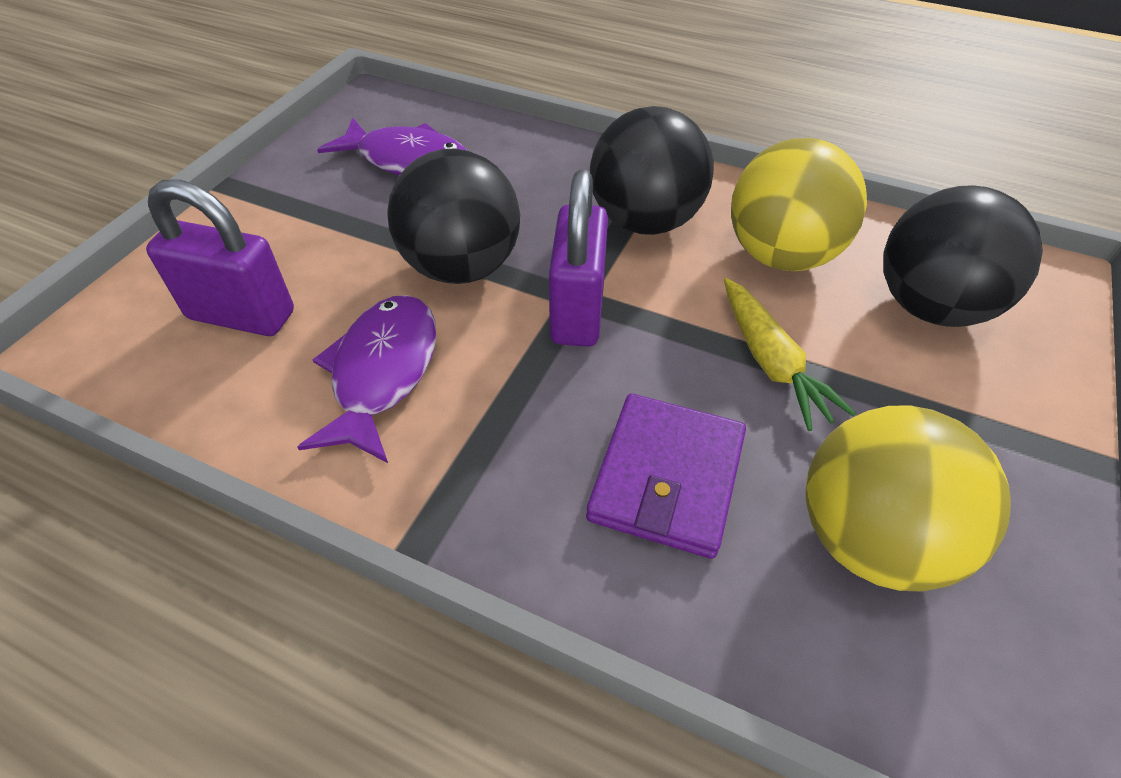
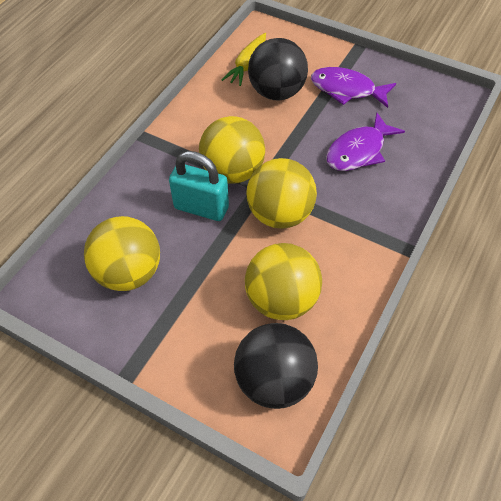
black ball: [388,148,520,284] [590,106,714,235] [883,185,1043,327] = 3 -> [234,323,318,409] [248,38,308,100] = 2
purple padlock: [146,180,294,336] [549,170,608,347] = 2 -> none = 0
purple wallet: [586,393,746,559] = 1 -> none = 0
turquoise padlock: none = 0 -> [169,151,229,221] = 1
yellow ball: [731,138,867,271] [806,405,1011,592] = 2 -> [84,216,160,291] [199,116,265,184] [245,243,322,320] [246,158,317,229] = 4

